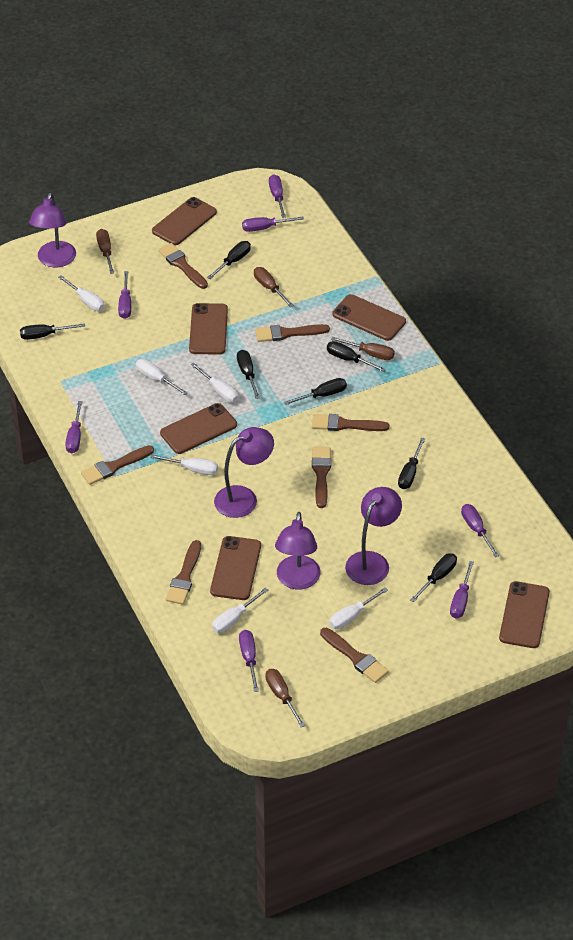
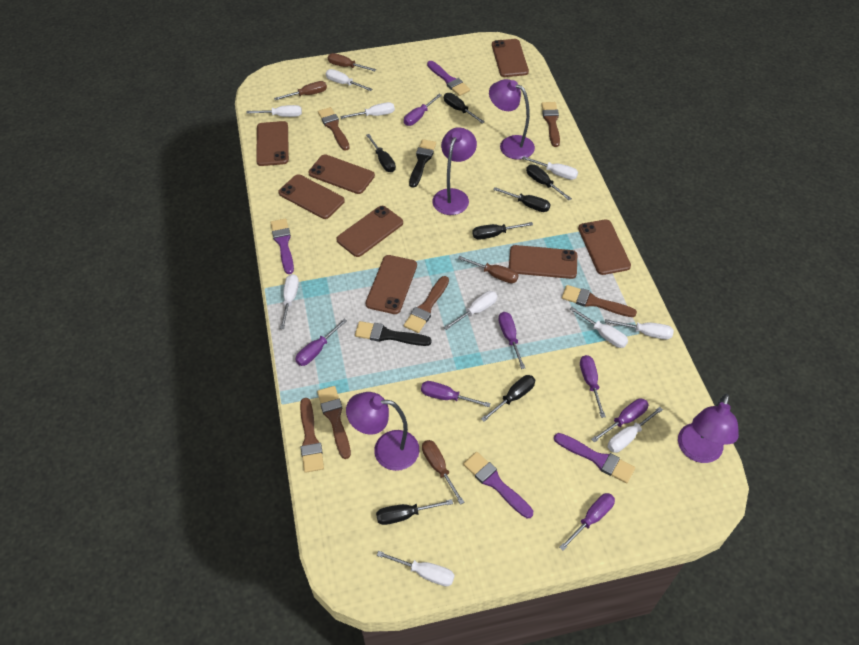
black brush: none = 0 -> [355,321,432,346] [409,139,436,188] = 2
brown brush: [81,445,154,485] [158,243,208,289] [166,540,201,605] [255,324,330,342] [312,414,390,431] [312,447,331,508] [320,628,389,683] = 7 -> [300,398,324,473] [317,386,351,459] [318,107,350,151] [404,276,449,333] [541,102,560,147] [562,285,637,317] = 6
brown phone: [152,197,217,245] [160,403,237,454] [189,303,228,355] [210,536,261,600] [332,294,406,341] [499,581,550,648] = 6 -> [256,121,289,166] [279,174,345,219] [308,154,375,194] [336,206,403,257] [366,255,417,314] [492,39,529,77] [509,245,577,279] [578,219,631,275] = 8
purple brush: none = 0 -> [270,218,294,274] [427,61,470,96] [463,452,533,518] [554,433,635,483] = 4
white screwdriver: [58,275,105,311] [136,359,188,395] [151,454,218,475] [191,363,238,403] [212,587,268,633] [329,587,388,629] = 6 -> [246,105,302,117] [280,274,299,329] [326,69,372,91] [340,102,395,119] [377,551,455,586] [444,291,497,330] [522,156,578,180] [570,307,628,348] [605,319,674,340] [608,407,663,453] = 10

